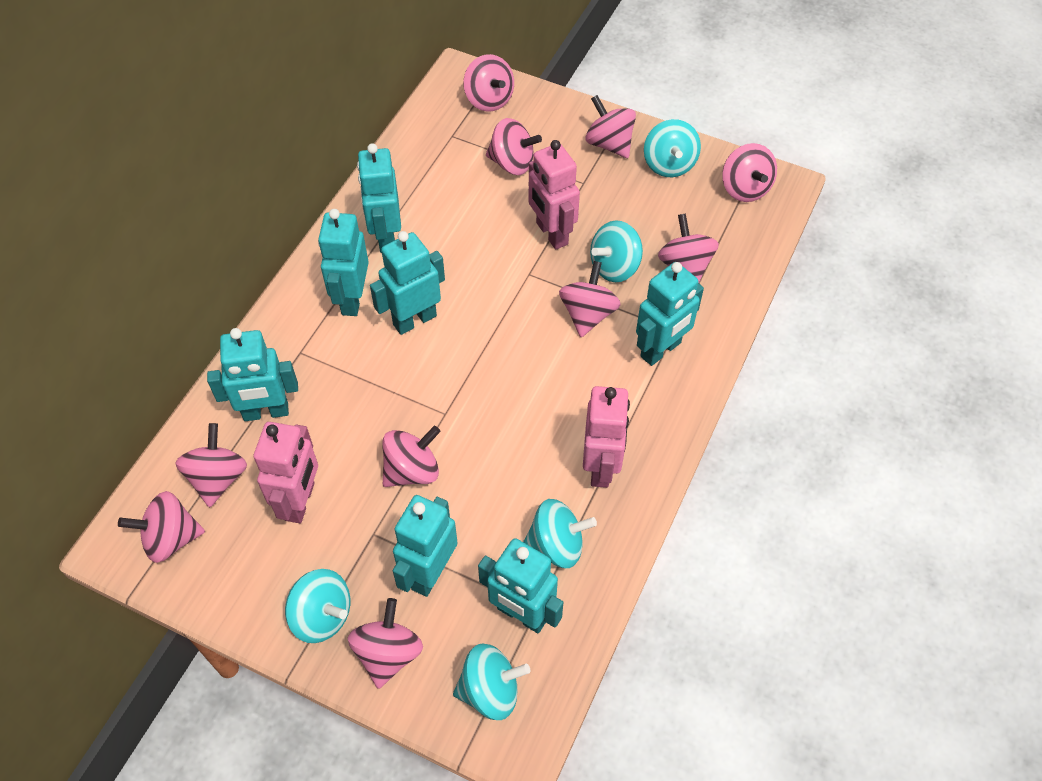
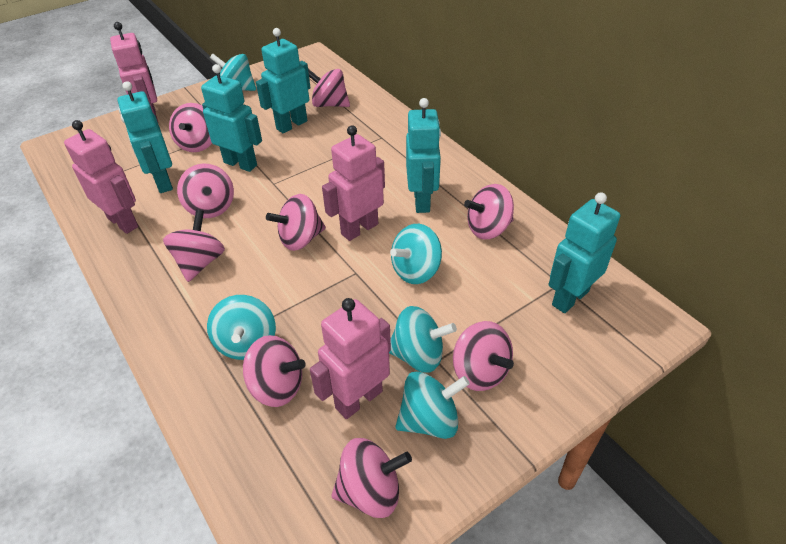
pink robot: [254,422,318,523] [529,140,580,250] [583,386,630,488] = 3 -> [64,120,138,234] [110,22,158,122] [310,298,391,419] [322,125,385,241] = 4
pink spinning top: [118,491,205,563] [175,423,247,507] [348,598,423,689] [382,426,440,487] [463,54,514,112] [486,118,542,175] [559,261,621,337] [585,95,636,158] [658,213,719,283] [722,143,777,202] = 10 -> [163,210,225,282] [169,103,212,152] [177,164,234,218] [243,335,306,407] [266,194,326,251] [308,69,350,107] [331,438,412,518] [453,321,514,391] [464,184,514,240] = 9
turquoise robot: [207,328,298,421] [318,209,369,316] [357,143,401,253] [370,231,445,335] [393,495,458,597] [478,538,563,633] [636,262,704,366] = 7 -> [117,81,173,193] [201,64,262,172] [256,28,311,133] [406,98,441,213] [548,192,620,313] = 5

